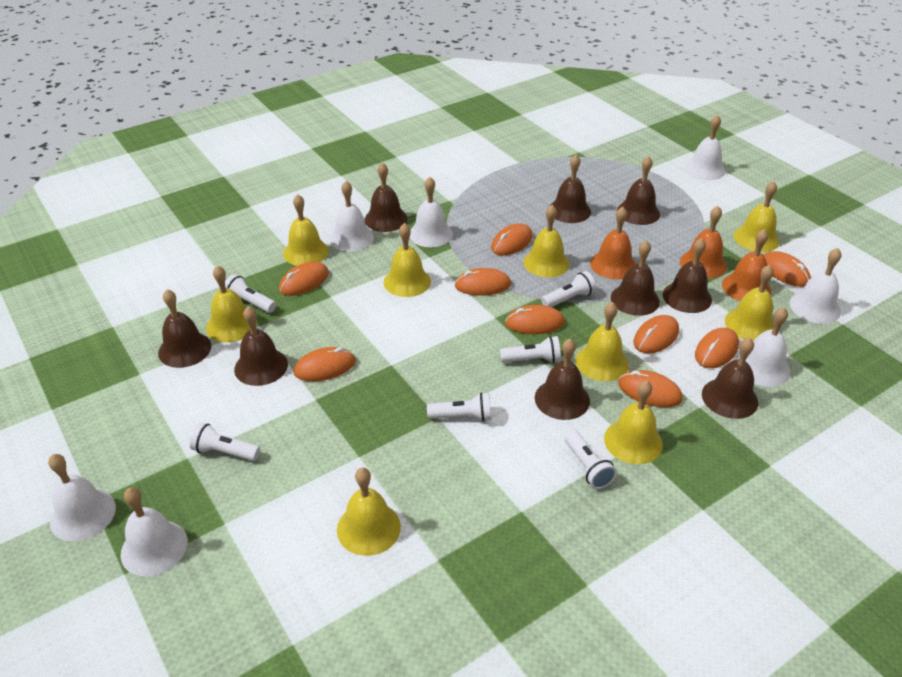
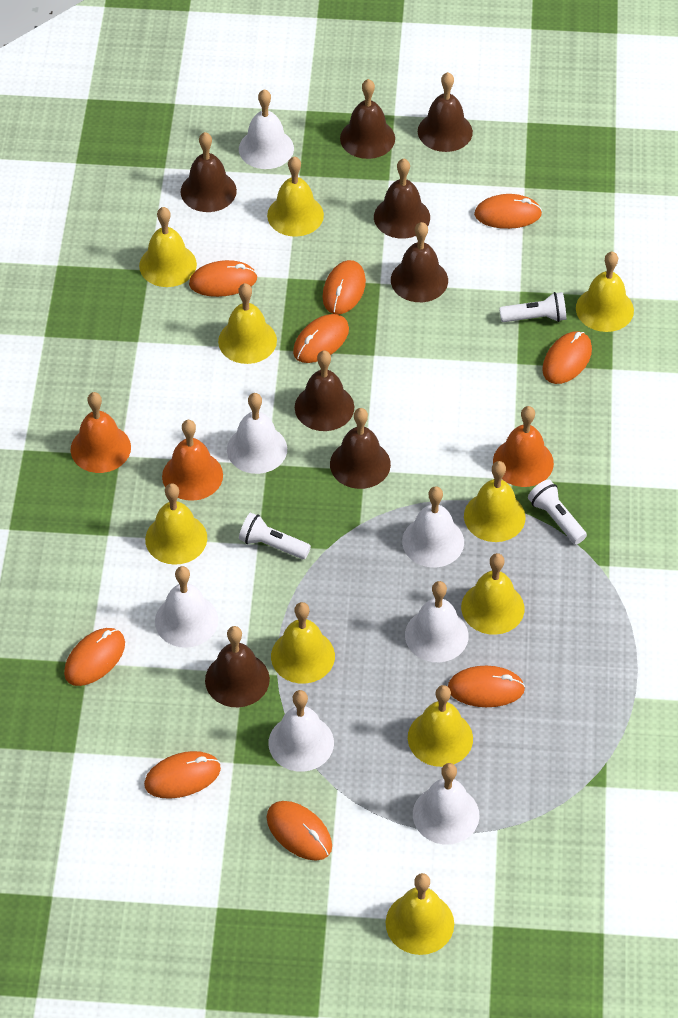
brown bell: [158,289,211,368] [234,306,288,386] [364,162,408,232] [535,338,590,420] [550,155,591,223] [611,240,660,316] [617,156,660,225] [663,238,712,313] [702,337,758,419] = 9 -> [181,132,237,212] [205,626,270,707] [295,351,354,431] [330,408,391,489] [340,79,395,159] [374,159,430,239] [391,222,448,302] [418,72,473,152] = 8
white flashlight: [190,423,260,461] [225,274,276,313] [427,392,491,422] [500,336,561,363] [541,271,596,307] [564,430,617,489] = 6 -> [239,513,311,559] [499,292,566,322] [528,479,587,544] = 3
yellow bell: [206,265,257,343] [283,194,329,266] [337,467,401,556] [384,223,431,297] [523,205,570,277] [576,302,629,381] [604,380,663,464] [725,265,774,341] [734,181,780,252] = 9 -> [139,207,197,287] [145,483,207,565] [218,283,277,364] [267,156,324,237] [271,602,335,684] [385,873,454,955] [408,685,473,767] [461,553,524,635] [464,461,526,542] [576,251,634,332] = 10

